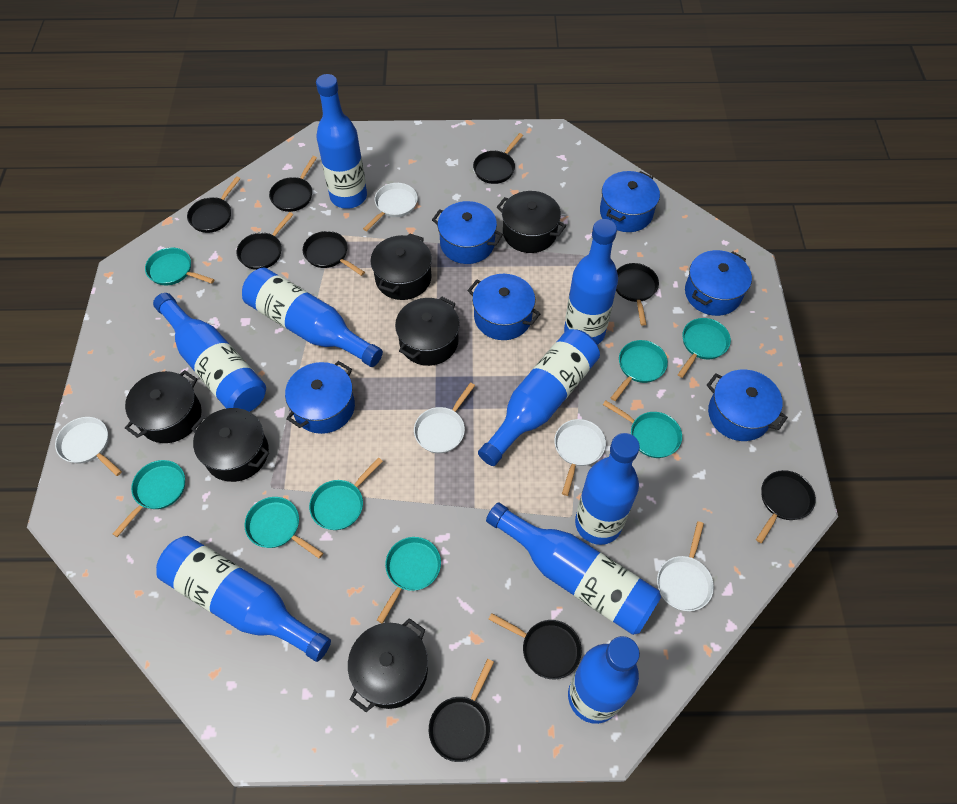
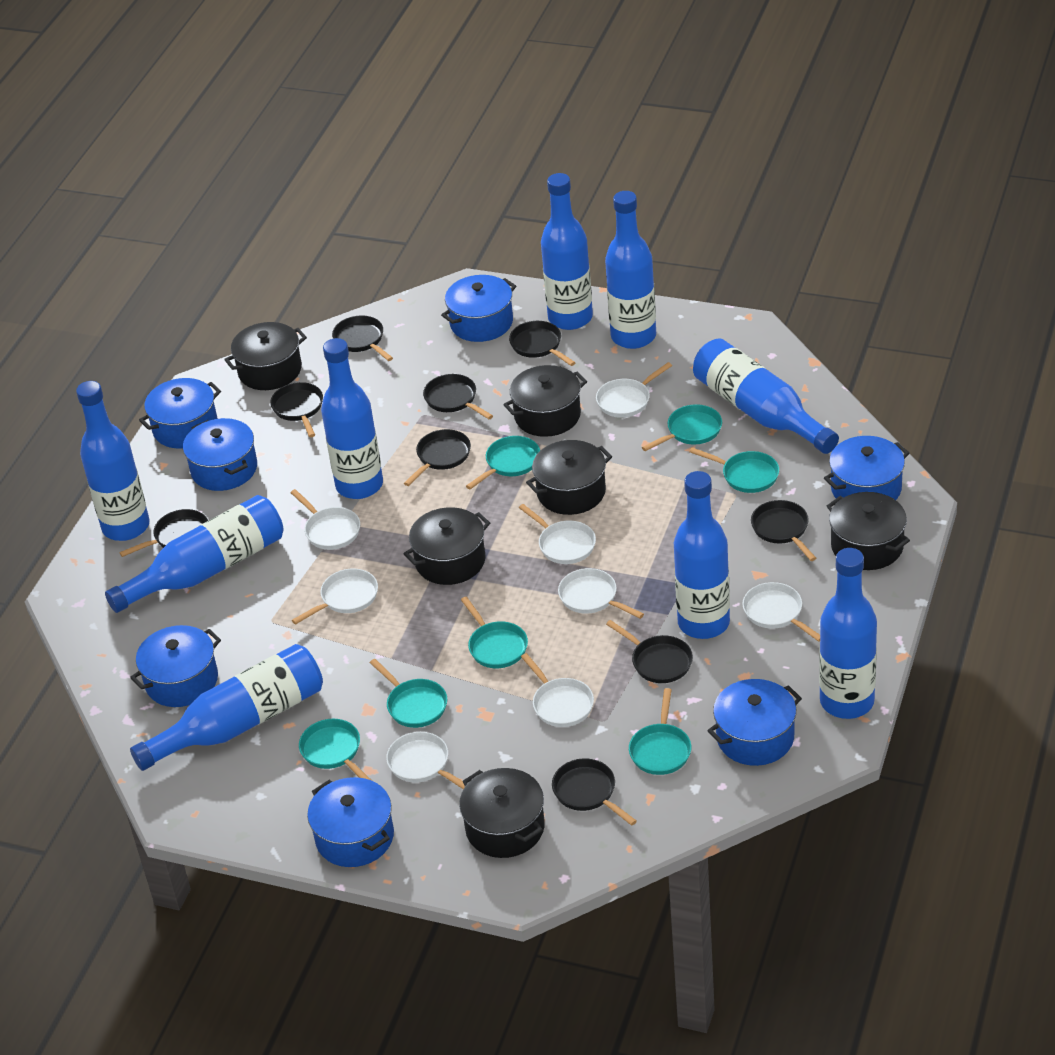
blue pot: [285,361,355,434] [432,201,503,264] [467,274,541,340] [600,171,660,232] [685,250,752,316] [706,369,788,441] = 6 -> [130,625,221,707] [139,378,221,449] [183,418,257,491] [307,777,394,867] [441,275,516,342] [708,679,802,766] [824,436,910,500] = 7
turquoise pan: [113,460,185,537] [145,248,214,285] [244,497,323,559] [309,457,383,530] [377,537,441,623] [603,400,682,458] [611,340,668,401] [678,318,731,378] = 8 -> [299,719,372,781] [370,659,447,728] [461,597,528,668] [466,436,540,489] [629,688,691,775] [642,404,722,451] [689,447,779,493] = 7
white pan: [55,417,122,476] [363,183,418,231] [414,382,475,453] [554,419,606,496] [657,521,714,611] = 5 -> [291,489,360,550] [292,569,378,624] [386,732,465,789] [519,504,596,564] [521,653,594,727] [558,568,644,619] [596,362,672,418] [742,582,820,642] = 8

